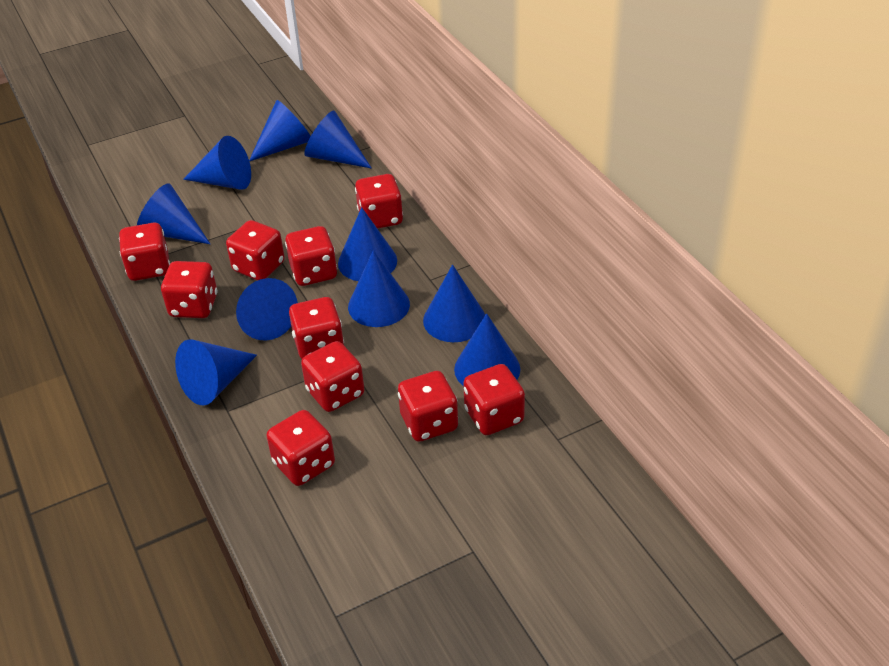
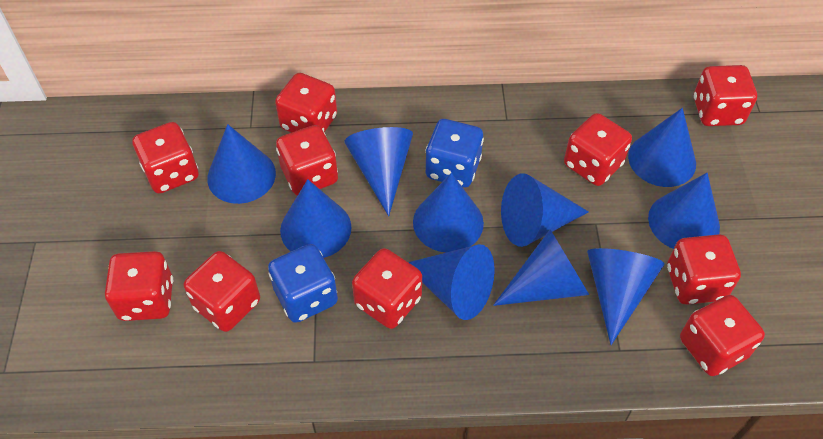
blue dice: none = 0 -> [268,244,338,323] [426,119,484,188] = 2

